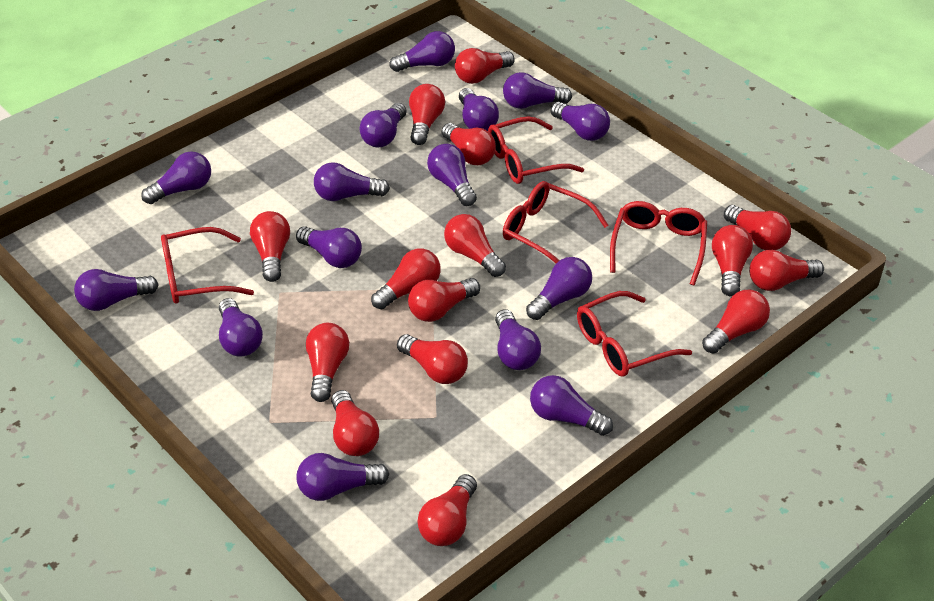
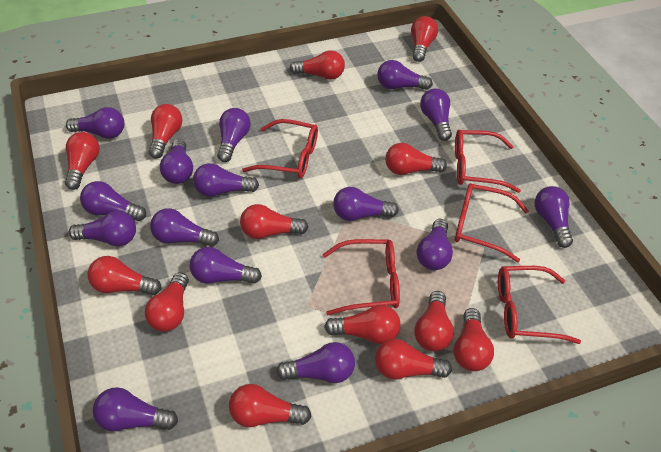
red light bulb: [250,211,290,282] [306,323,349,402] [331,390,379,456] [371,248,441,309] [397,334,468,384] [408,278,480,322] [409,84,445,145] [418,474,477,546] [442,123,496,165] [444,214,506,277] [455,48,515,84] [702,289,770,354] [712,225,753,296] [724,205,791,250] [749,250,824,291] = 15 -> [65,132,100,190] [88,256,162,295] [145,272,189,332] [149,104,183,158] [229,384,312,427] [240,204,308,239] [289,50,345,80] [324,305,400,344] [375,339,452,380] [385,143,447,175] [411,16,438,62] [414,291,454,351] [454,308,494,371] = 13

